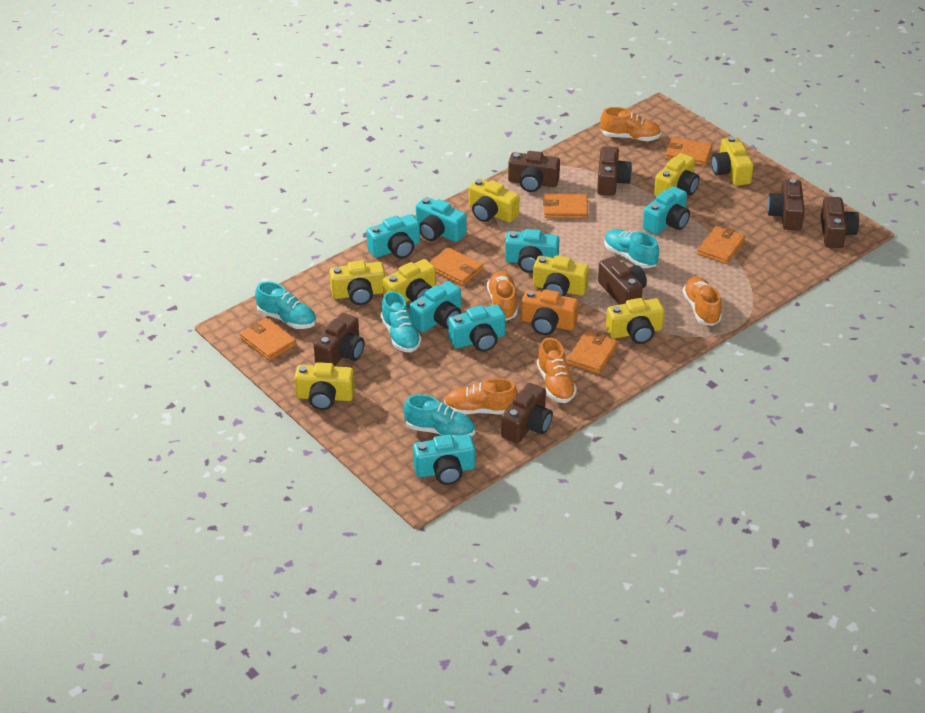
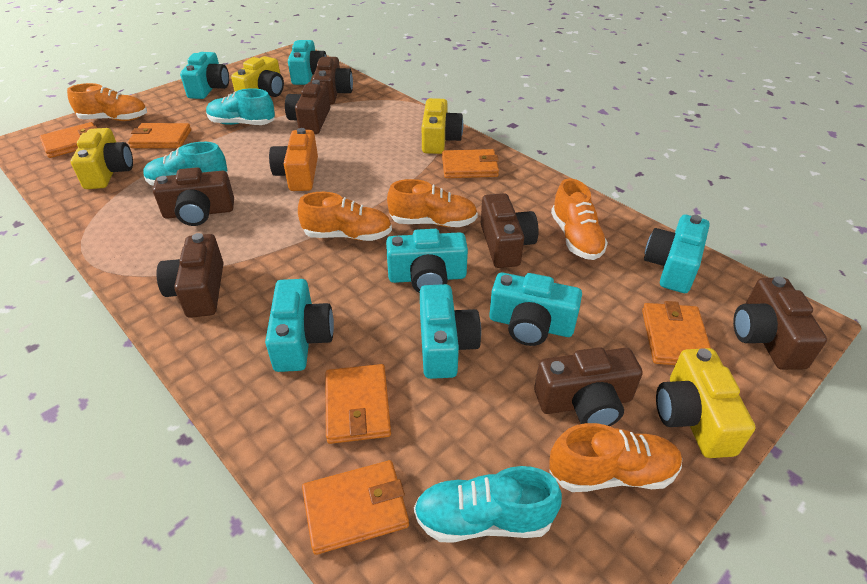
turquoise shoe: [255,281,316,329] [381,291,422,352] [404,394,475,437] [604,229,659,268] = 4 -> [143,142,228,186] [206,88,275,125] [414,466,562,543] = 3
yellow camera: [294,362,355,410] [329,260,385,305] [383,259,436,302] [469,178,519,223] [533,255,589,296] [606,298,664,344] [654,153,700,197] [711,136,754,186] = 8 -> [71,128,133,189] [231,56,284,97] [422,98,463,154] [656,348,756,458] = 4

